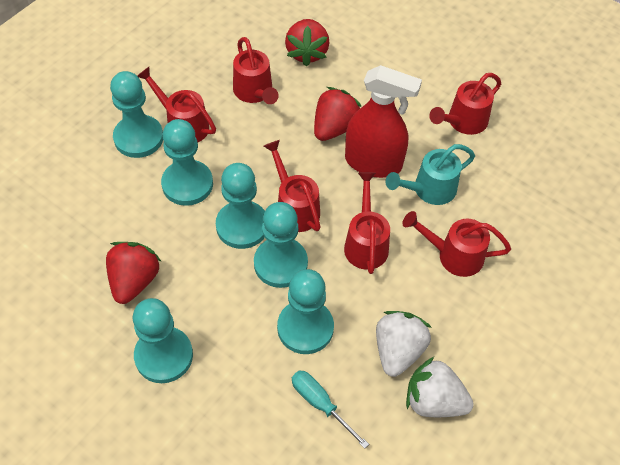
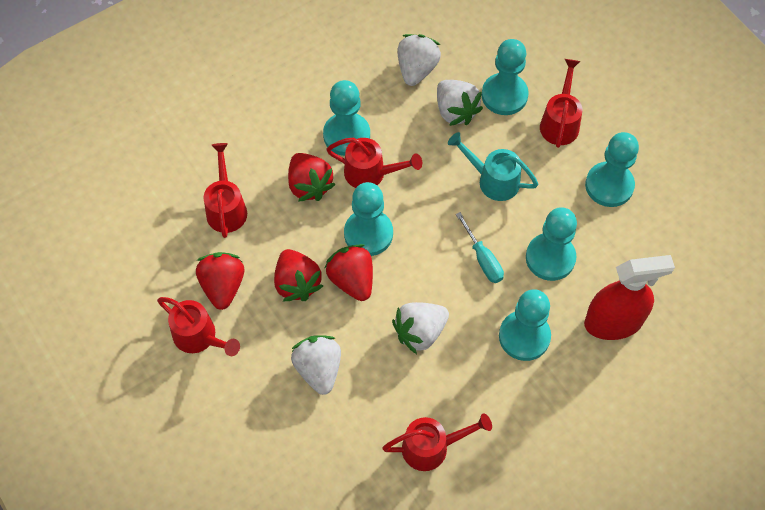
red strawberry: [106,242,162,304] [285,19,329,67] [314,87,361,141] = 3 -> [196,252,244,310] [274,249,323,301] [288,153,336,202] [325,244,373,301] = 4
red watering can: [137,67,216,142] [233,37,279,104] [264,140,320,232] [344,172,390,274] [402,211,511,277] [429,73,501,135] = 6 -> [157,297,240,356] [204,143,247,238] [326,138,422,188] [383,413,492,471] [540,59,582,148] = 5
white strawberry: [376,311,432,377] [406,357,474,417] = 2 -> [291,335,341,395] [392,302,449,354] [397,34,441,86] [437,80,483,126] = 4

